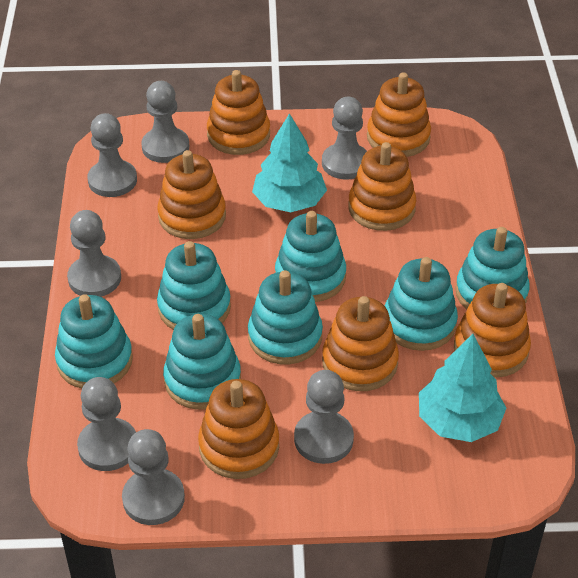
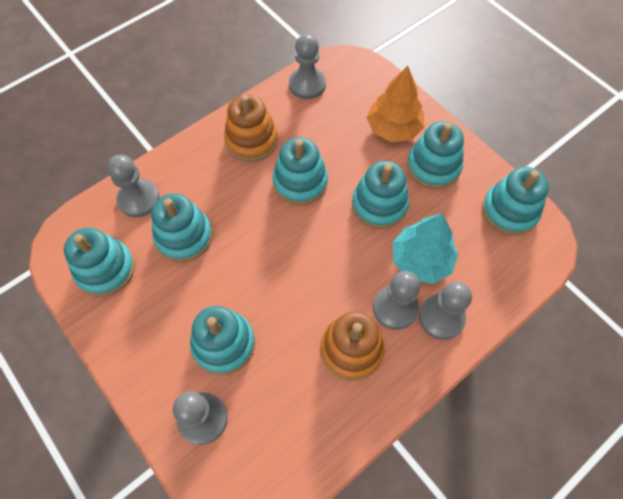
grey pawn: [67,210,121,297] [77,377,136,471] [87,113,137,197] [122,429,185,525] [141,81,189,163] [294,370,354,464] [322,97,367,180] = 7 -> [107,155,160,217] [173,391,228,445] [289,34,326,99] [373,271,420,330] [419,281,472,340] = 5
orange stacking toy: [157,150,226,239] [198,379,279,479] [207,70,270,155] [322,296,399,391] [348,142,417,231] [367,72,431,157] [454,283,531,378] = 7 -> [224,94,278,162] [321,311,385,381] = 2
orange tree: none = 0 -> [366,66,425,142] = 1
turquoise tree: [252,113,327,212] [419,334,506,442] = 2 -> [393,213,458,284] = 1

